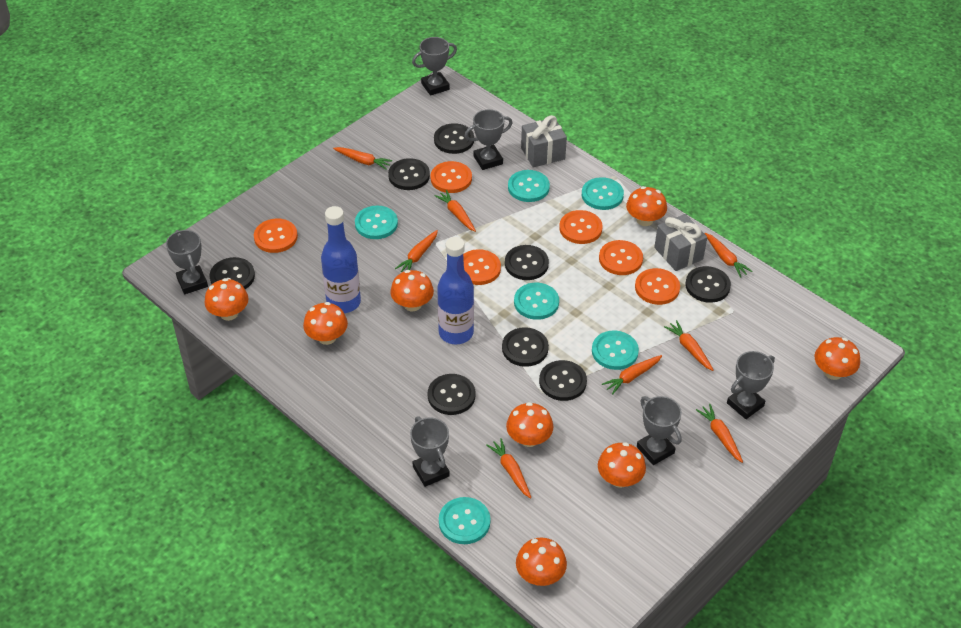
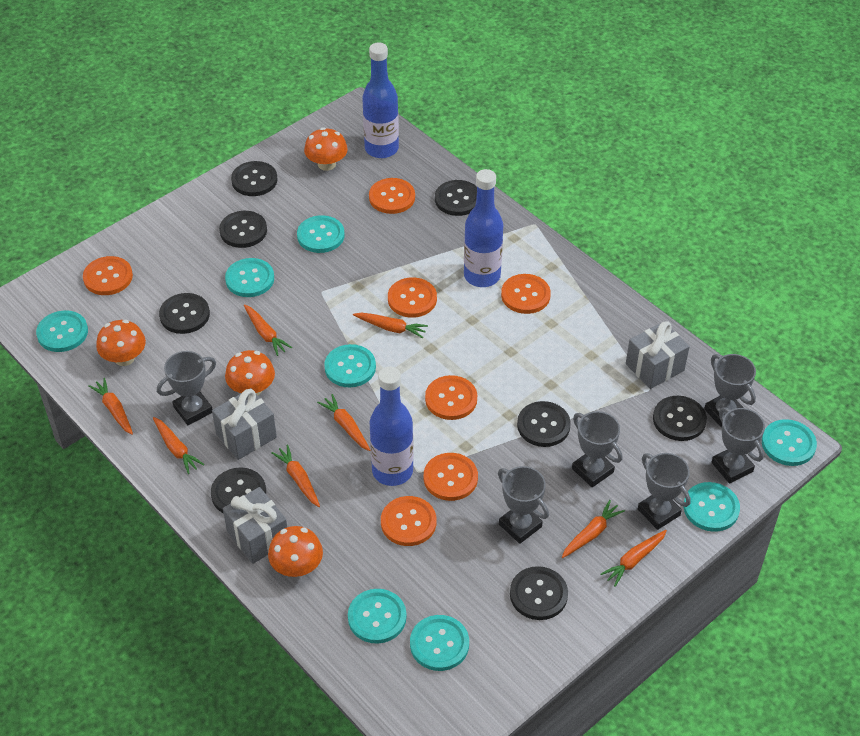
blue bottle: [321,206,361,313] [437,237,474,344] = 2 -> [362,42,399,158] [370,367,414,486] [464,169,503,287] = 3
grey gift: [521,115,567,168] [654,214,707,271] = 2 -> [212,388,277,460] [223,487,287,564] [626,321,690,389] = 3
orange button: [254,219,298,253] [431,161,472,193] [463,249,501,285] [559,210,603,244] [599,240,643,275] [635,268,680,305] = 6 -> [83,256,133,295] [369,178,415,214] [381,496,436,546] [388,277,437,318] [424,453,478,501] [425,375,477,420] [501,274,551,314] = 7
orange mushroom: [205,278,248,321] [303,302,348,345] [390,270,434,311] [506,402,553,447] [516,538,567,586] [598,442,646,488] [626,186,667,226] [814,337,860,380] = 8 -> [96,320,146,366] [225,350,275,395] [268,526,323,577] [304,127,348,171] = 4
turquoise button: [355,206,398,239] [439,497,490,544] [508,170,550,202] [514,283,559,320] [582,177,624,210] [592,331,639,370] = 6 -> [36,310,88,352] [225,258,274,297] [297,215,345,253] [324,344,376,387] [348,589,406,644] [410,615,469,671] [683,482,740,532] [762,419,817,466] = 8

